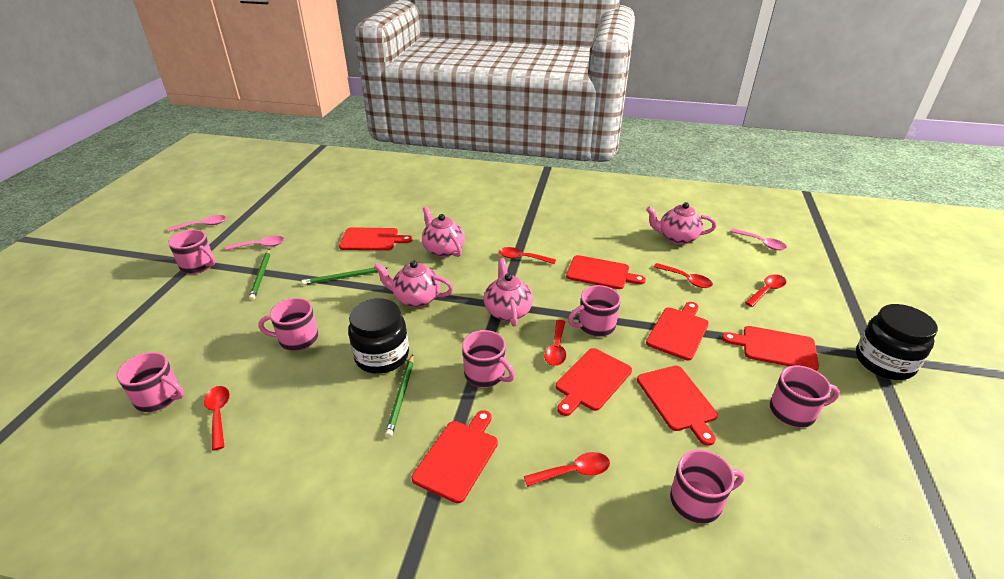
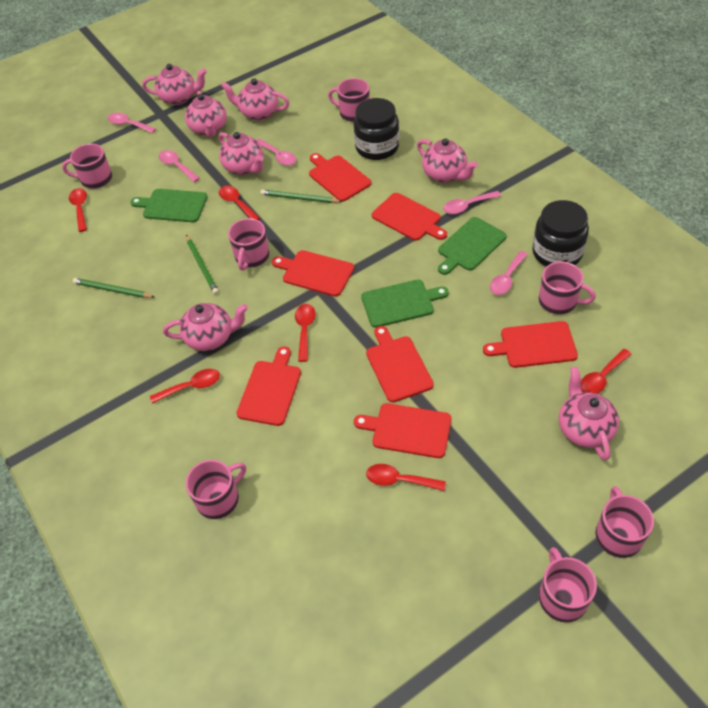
green cutting board: none = 0 -> [130,189,208,222] [361,279,449,328] [438,217,507,275] = 3
pink spoon: [169,215,226,232] [225,236,284,250] [730,229,787,250] = 3 -> [108,113,156,133] [159,150,200,182] [257,139,296,166] [443,191,501,214] [490,251,528,295] = 5
pink teapot: [374,260,454,307] [422,206,465,257] [484,258,533,326] [646,202,717,244] = 4 -> [142,64,207,105] [163,303,248,351] [185,91,227,137] [219,132,264,175] [221,78,289,121] [417,138,478,183] [559,367,619,461] = 7

